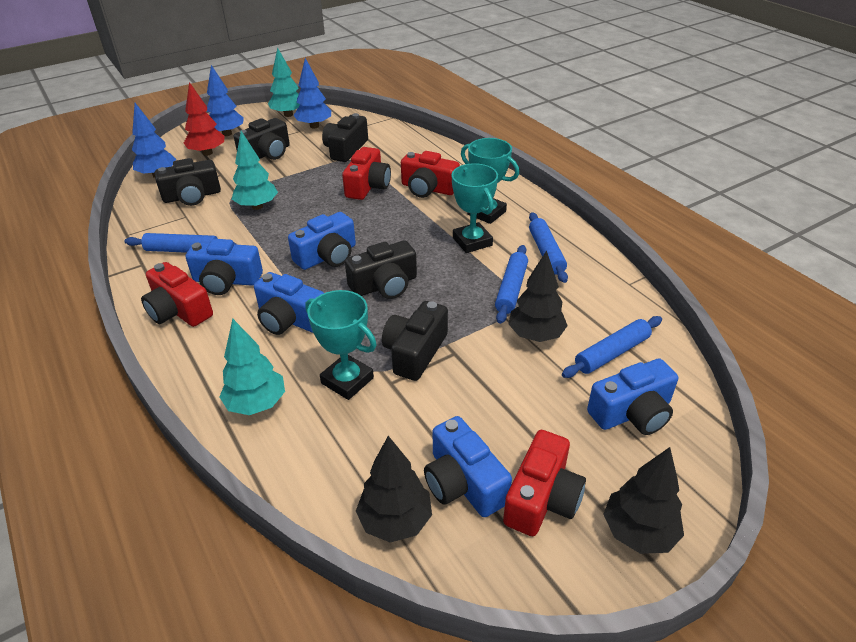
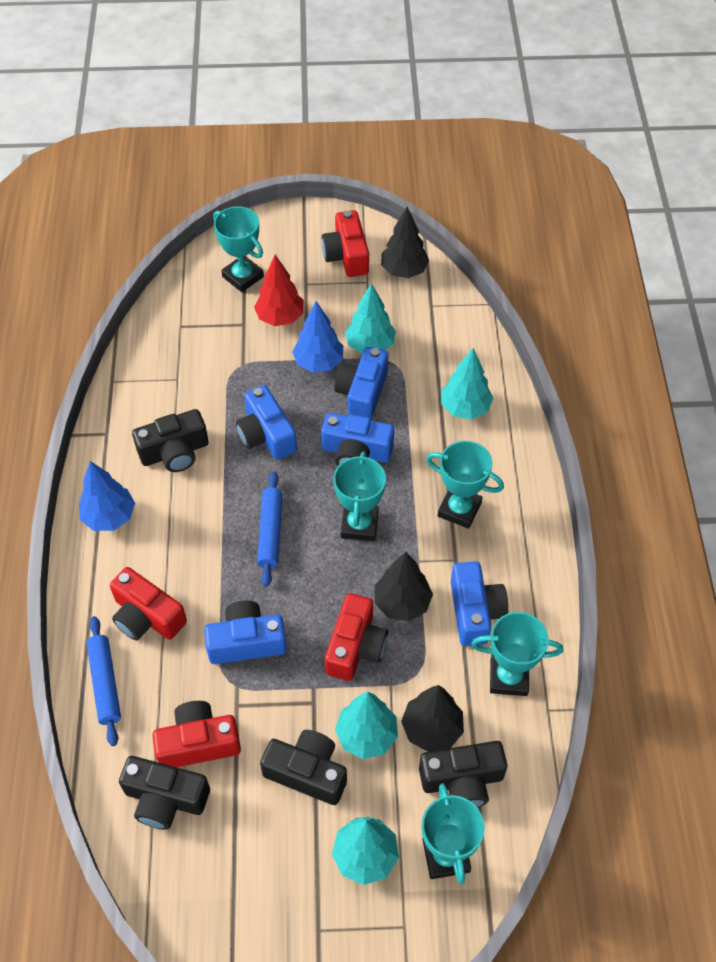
black camera: [155,158,221,206] [234,118,290,160] [322,113,368,162] [345,241,417,299] [382,301,448,381] = 5 -> [119,756,210,830] [132,409,209,472] [260,730,347,805] [419,741,507,808] = 4
blue rolling pin: [125,233,237,253] [495,245,528,324] [529,212,568,283] [562,316,662,378] = 4 -> [86,616,121,746] [257,472,282,587] = 2
blue tree: [132,103,176,178] [207,65,244,136] [294,58,331,128] = 3 -> [79,461,135,531] [292,301,343,373] = 2
turquoise tree: [219,319,285,415] [232,131,278,210] [268,48,300,117] = 3 -> [332,817,399,885] [335,692,398,759] [345,283,396,354] [441,348,494,420] = 4
turquoise trophy: [305,290,377,400] [452,163,498,253] [461,138,519,224] = 3 -> [213,206,264,292] [333,451,386,541] [422,783,485,884] [426,441,504,529] [471,612,563,696] = 5

